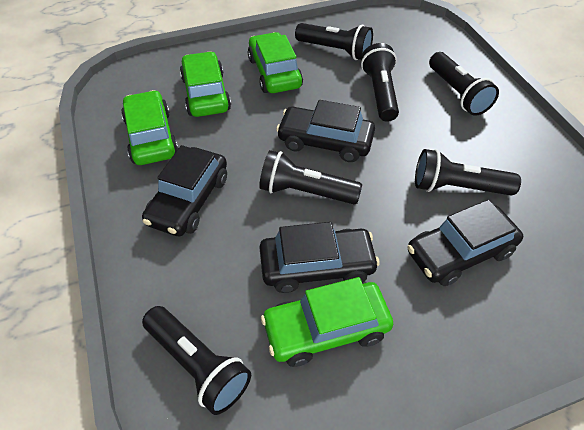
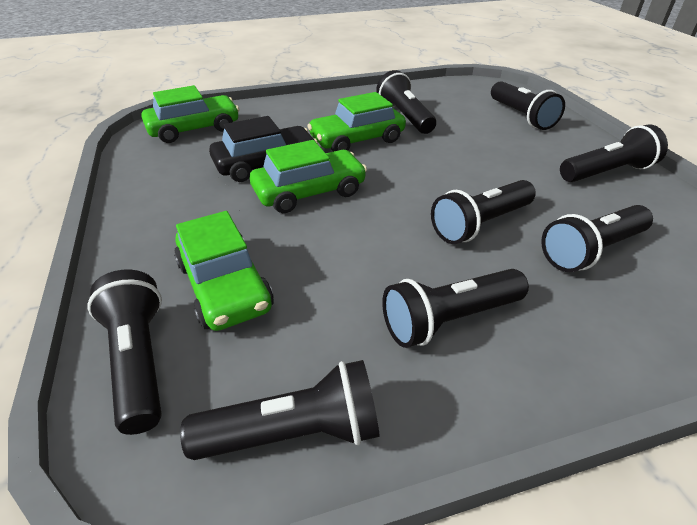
black car: [142,145,227,236] [259,222,380,293] [276,100,375,162] [407,199,523,286] = 4 -> [209,116,318,182] = 1
black flashlight: [142,306,251,415] [259,150,362,204] [295,23,373,60] [361,43,399,122] [415,149,521,196] [429,52,499,116] = 6 -> [87,269,162,435] [180,360,380,460] [376,70,436,134] [382,269,529,348] [431,180,536,244] [491,81,565,130] [541,205,653,272] [560,124,668,182] = 8

